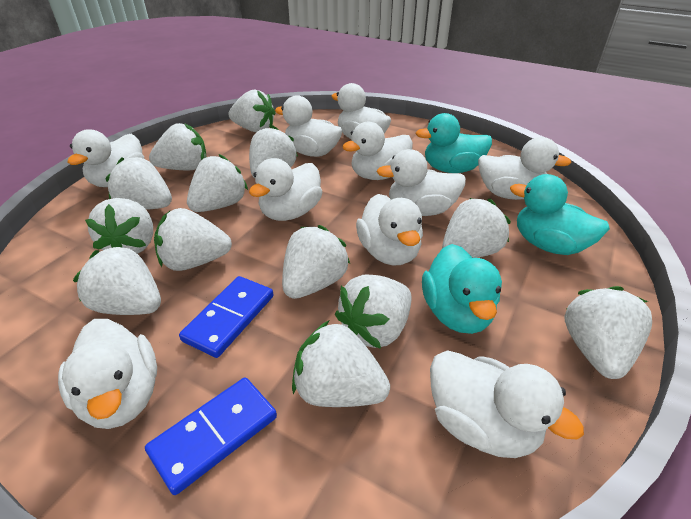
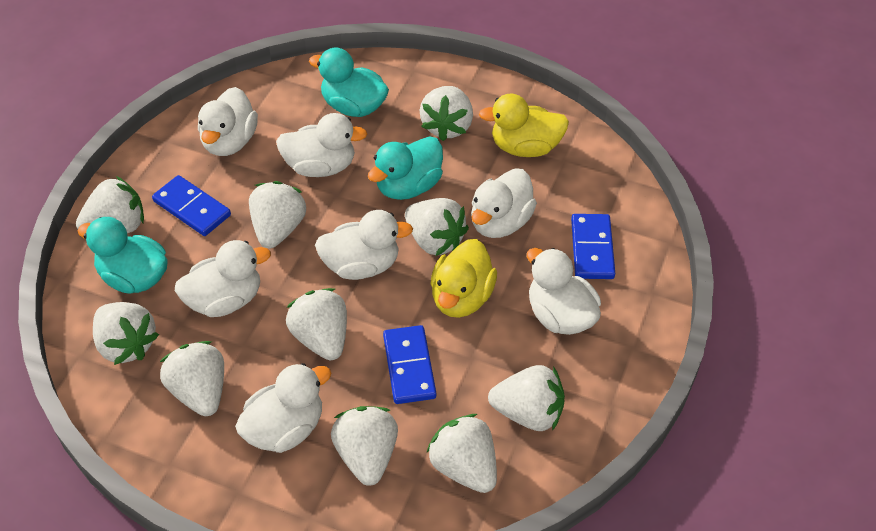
blue domino: [145,378,277,495] [179,276,273,358] = 2 -> [152,175,231,236] [383,325,436,404] [571,214,615,279] = 3
white duck: [58,319,157,429] [68,129,144,187] [249,158,323,221] [275,95,342,157] [331,83,391,139] [342,122,413,180] [356,194,423,265] [376,149,466,216] [430,350,584,458] [478,137,571,200] = 10 -> [175,240,271,317] [198,87,258,156] [235,363,331,453] [276,113,367,177] [315,210,413,280] [471,168,537,238] [527,248,601,335] = 7
white strawberry: [73,245,161,315] [85,198,153,254] [106,157,172,210] [149,123,206,170] [154,208,232,271] [187,154,248,212] [229,89,276,132] [249,125,298,178] [282,225,350,299] [292,320,390,407] [335,275,412,349] [442,198,511,258] [564,286,652,379] = 13 -> [76,176,144,233] [93,302,159,365] [160,341,224,416] [249,181,306,248] [286,288,347,360] [331,406,398,486] [405,198,469,256] [419,86,473,141] [426,414,497,493] [488,365,565,431] = 10
yellow duck: none = 0 -> [430,239,497,318] [479,94,569,157] = 2

